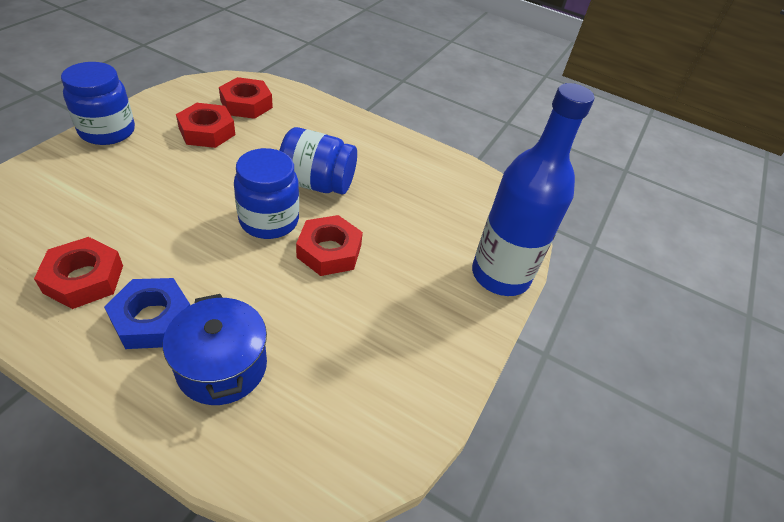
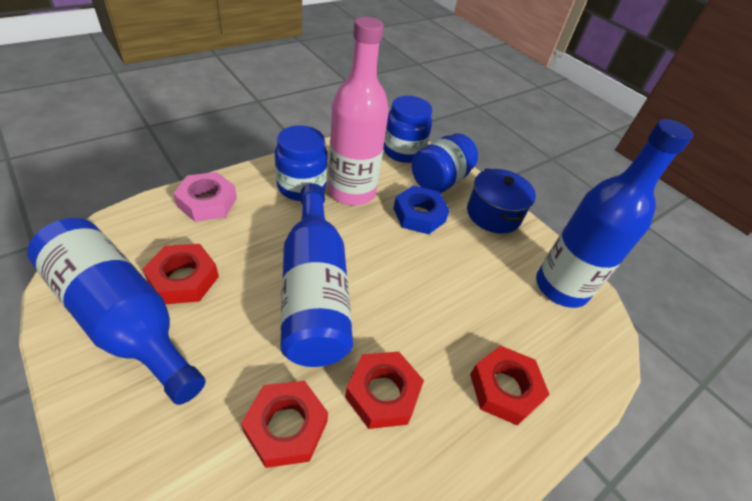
blue bottle: [472,83,594,296] = 1 -> [27,218,206,405] [280,183,353,367] [536,119,694,308] = 3
pink bottle: none = 0 -> [328,17,389,205] = 1
pink nut: none = 0 -> [173,172,237,222] = 1

